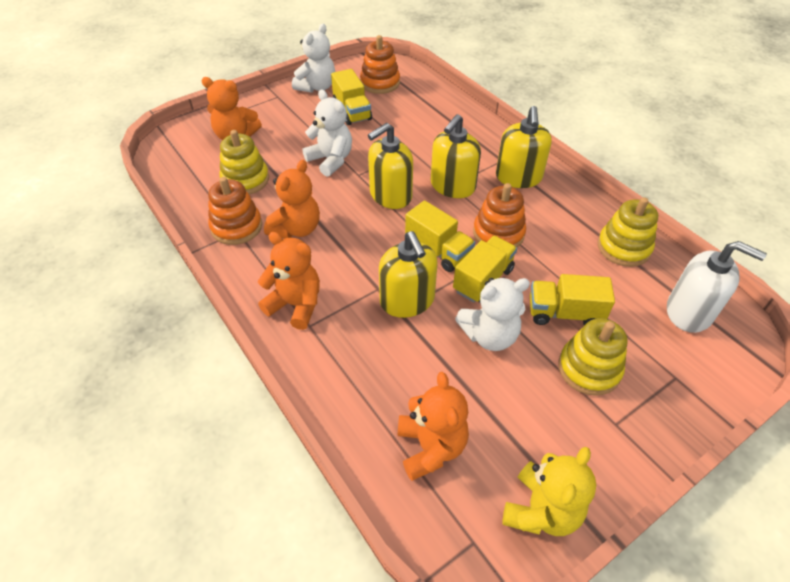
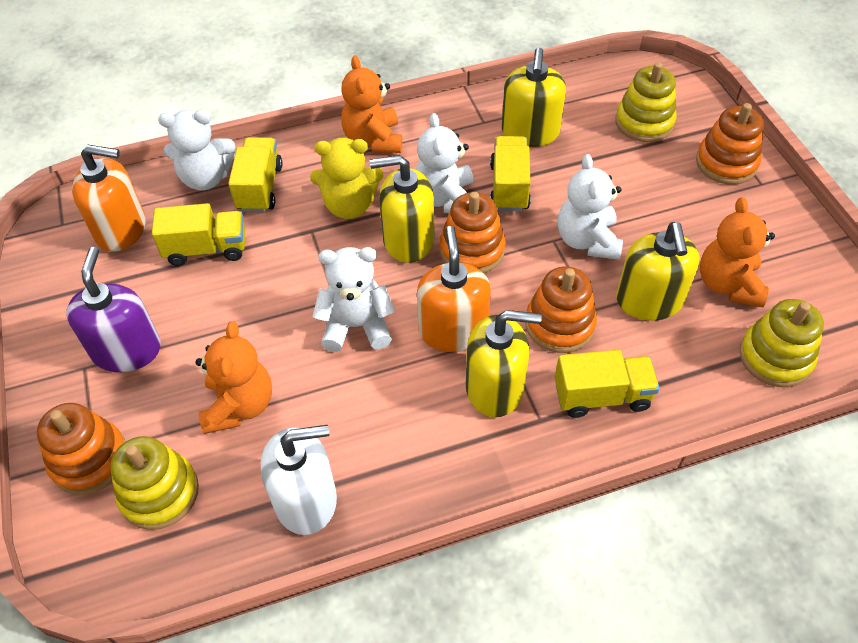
orange soap dispenser: none = 0 -> [72,145,146,252] [417,226,491,352] = 2
orange stacking toy: [208,177,262,245] [360,35,400,94] [473,183,526,247] = 3 -> [37,403,126,494] [440,192,506,273] [525,266,597,353] [696,103,764,185] = 4
orange teddy bear: [201,77,262,140] [258,232,320,330] [264,160,320,238] [398,372,469,481] = 4 -> [195,321,272,434] [341,55,402,153] [700,197,775,307] = 3
purple soap dispenser: none = 0 -> [66,247,161,372] = 1
white teddy bear: [292,24,335,93] [302,89,352,177] [455,278,530,351] = 3 -> [158,110,235,190] [313,247,395,352] [415,113,473,213] [558,154,623,260] = 4

